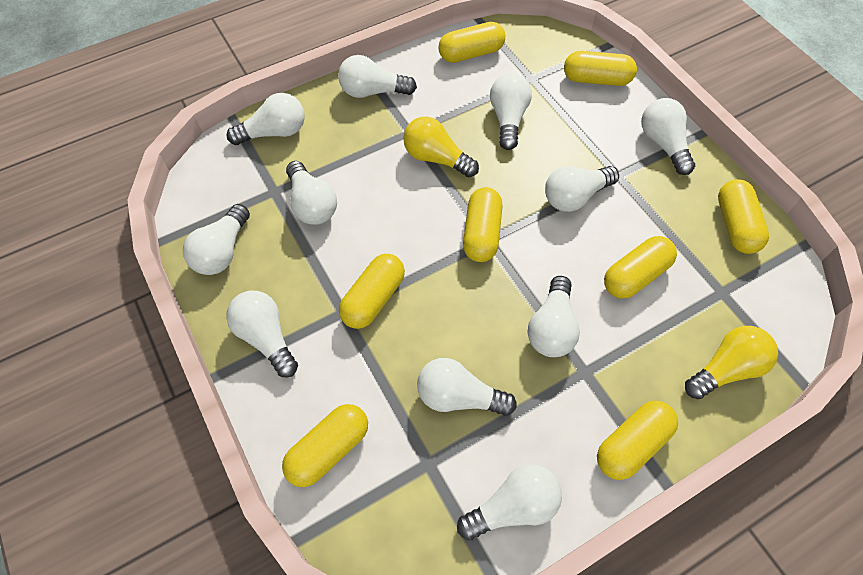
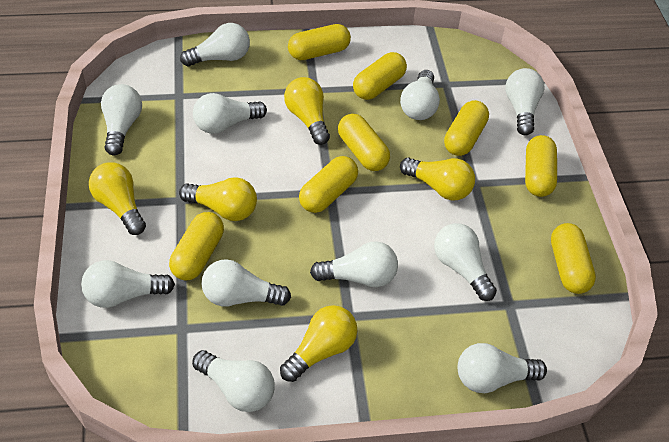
yellow light bulb: [403,117,479,177] [685,326,778,399] = 2 -> [89,162,146,235] [179,177,257,221] [280,305,357,382] [284,77,330,145] [400,157,475,201] = 5

